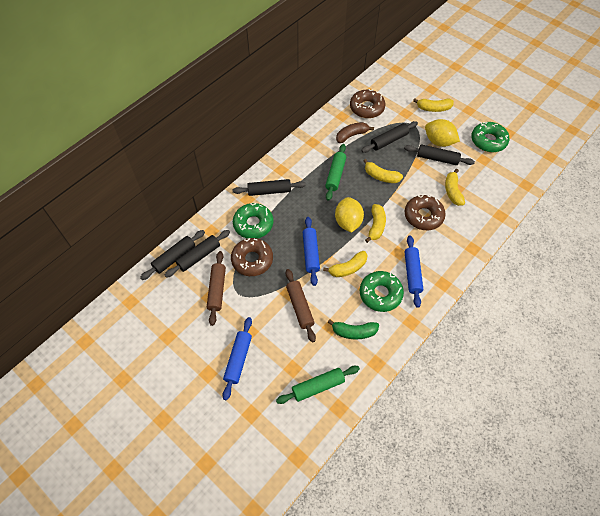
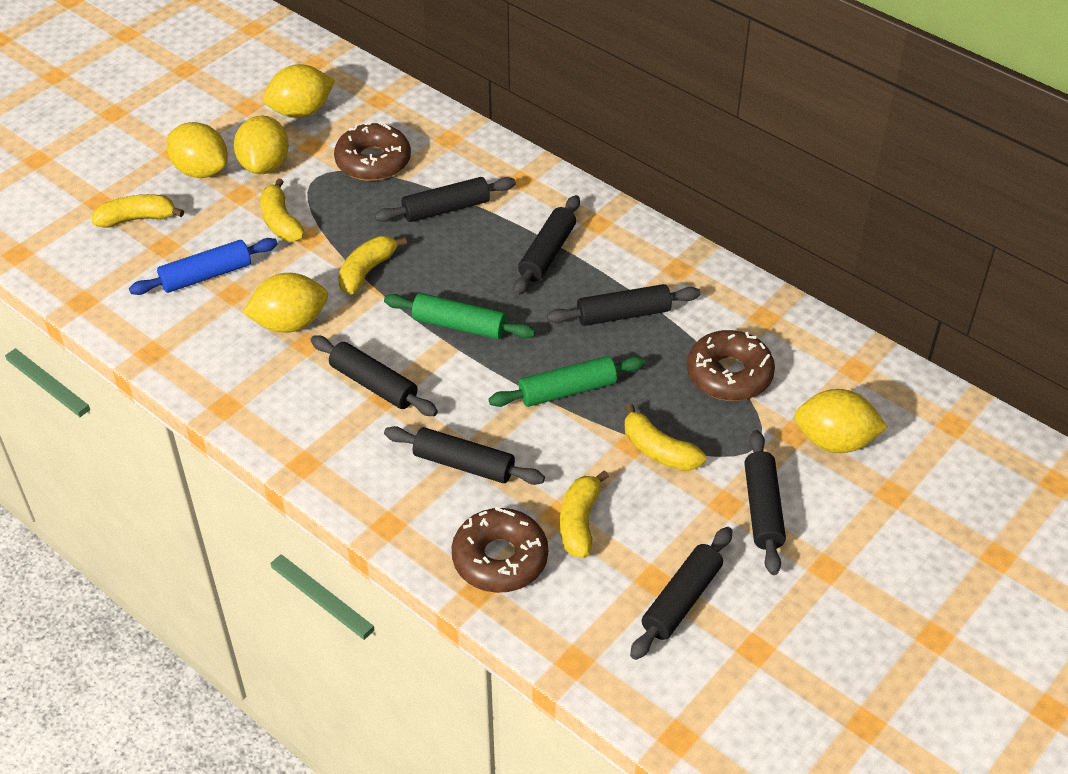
black rolling pin: [140,230,205,280] [165,230,230,278] [233,179,306,196] [361,121,418,153] [404,144,475,165] = 5 -> [311,335,438,416] [374,177,516,222] [384,426,545,485] [513,195,580,295] [547,284,701,326] [630,527,733,660] [744,430,786,575] = 7
blue rolling pin: [223,317,252,400] [303,217,320,286] [405,235,423,308] = 3 -> [129,238,278,295] = 1
brown banana: [336,122,374,143] = 1 -> none = 0
brown rolling pin: [207,251,226,326] [286,269,316,343] = 2 -> none = 0
green banana: [327,319,379,339] = 1 -> none = 0
green donut: [233,203,273,239] [360,271,404,312] [471,122,509,152] = 3 -> none = 0
yellow lemon: [335,197,364,233] [425,119,460,147] = 2 -> [167,122,228,178] [234,115,289,174] [243,273,328,333] [263,64,335,118] [794,389,888,453] = 5

